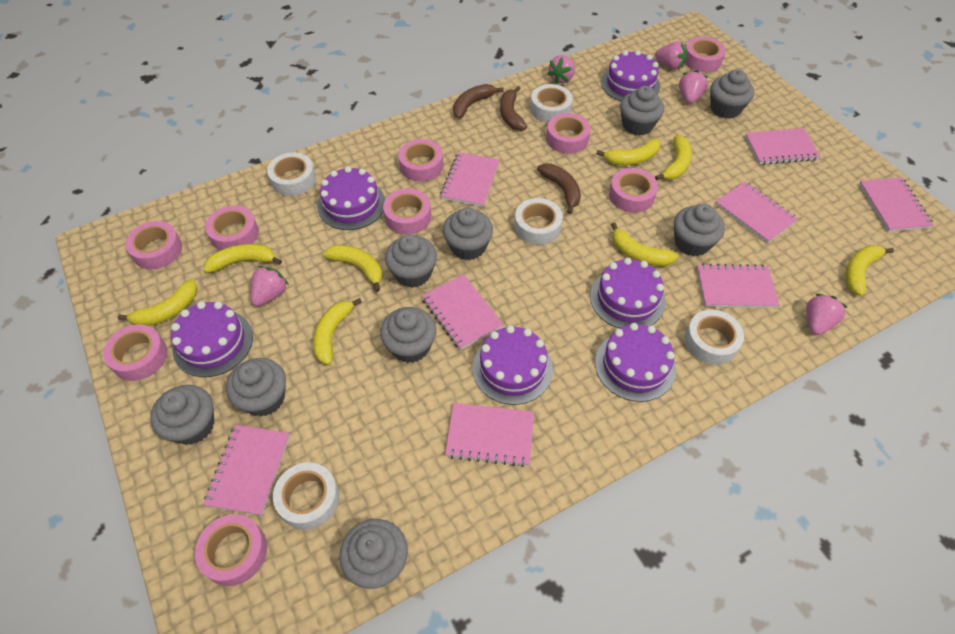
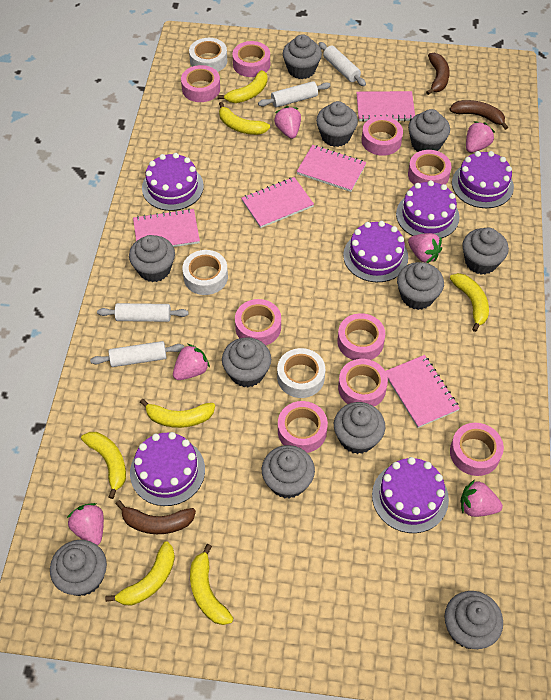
grey cupcake: [150,385,214,445] [226,358,286,417] [339,519,408,589] [380,307,436,363] [385,234,437,288] [443,208,493,260] [620,86,664,136] [674,204,725,256] [710,69,754,119] = 9 -> [50,540,107,596] [129,235,175,282] [222,337,271,387] [262,445,315,499] [283,34,322,79] [316,101,358,147] [334,402,385,454] [397,262,444,310] [408,109,450,152] [444,591,503,649] [462,228,509,275] = 11
pink notebook: [203,425,290,516] [422,274,503,350] [440,152,500,207] [445,403,534,467] [697,264,779,308] [715,181,798,243] [745,128,820,165] [859,177,934,232] = 8 -> [133,209,200,247] [241,177,314,228] [297,145,366,192] [356,91,415,122] [385,355,460,428] = 5
pink strawberry: [250,266,289,306] [548,55,575,84] [655,41,687,70] [679,70,708,104] [806,294,848,335] = 5 -> [67,503,104,545] [173,344,210,380] [274,106,301,139] [408,233,442,263] [460,480,503,517] [466,121,495,153] = 6
white rolling pin: none = 0 -> [90,341,184,367] [97,303,189,322] [258,81,331,107] [319,42,366,86] = 4
white tape: [267,153,316,196] [273,462,339,530] [514,198,563,245] [530,84,573,123] [685,310,744,365] = 5 -> [182,250,228,295] [189,38,227,72] [277,348,325,398] = 3
yellow banana: [118,279,198,326] [204,244,282,273] [313,298,362,365] [323,245,382,292] [596,138,661,165] [611,223,679,266] [655,136,692,180] [845,245,894,296] = 8 -> [81,432,126,499] [105,541,175,606] [140,399,215,428] [190,544,233,625] [217,70,268,103] [219,102,270,135] [450,273,489,332] = 7

